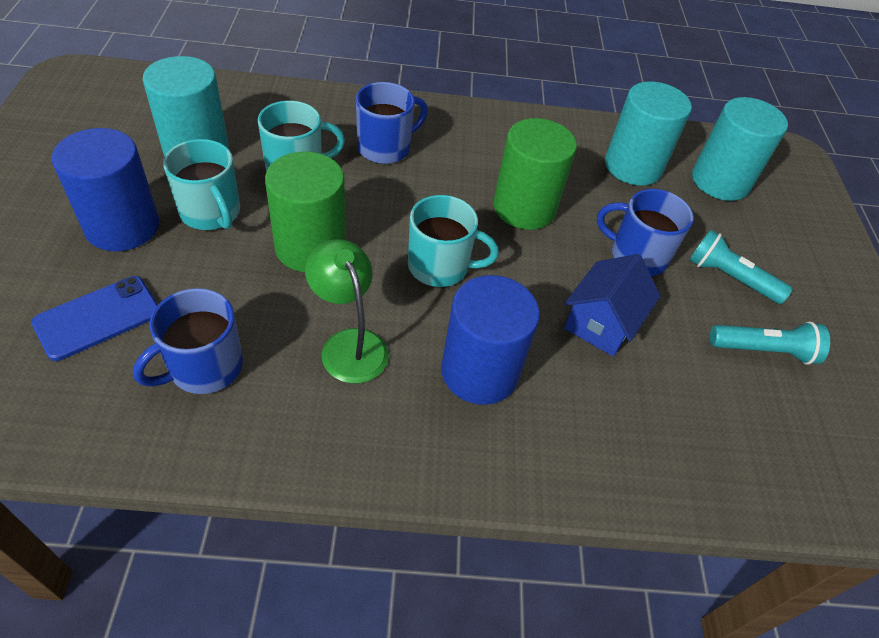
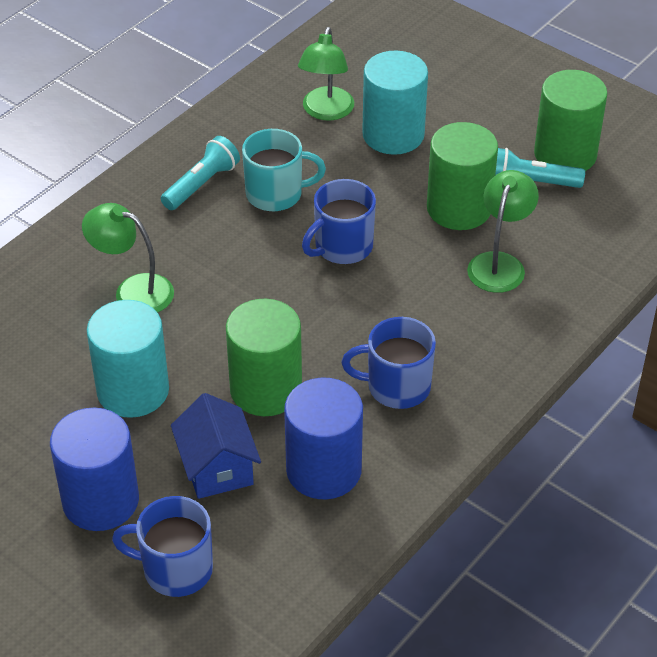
blue phone: [31,276,158,361] = 1 -> none = 0
green cylinder: [265,151,346,272] [494,118,577,230] = 2 -> [226,299,302,416] [427,122,498,230] [534,70,608,171] = 3
green lamp: [305,239,389,383] = 1 -> [82,203,174,313] [298,27,354,121] [467,170,539,293] = 3
turquoise cylinder: [143,56,229,156] [605,81,692,186] [692,97,788,201] = 3 -> [87,300,169,418] [362,51,428,155] = 2
turquoise mug: [163,139,240,230] [258,101,345,172] [408,195,499,287] = 3 -> [242,129,326,211] = 1

